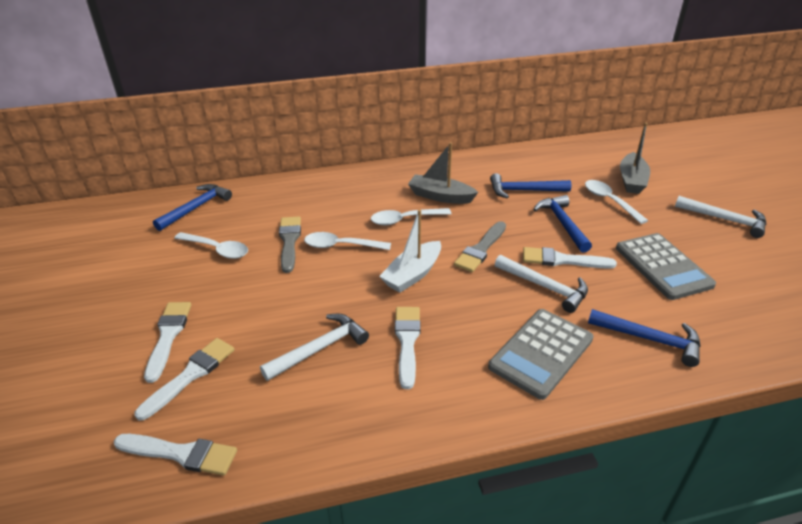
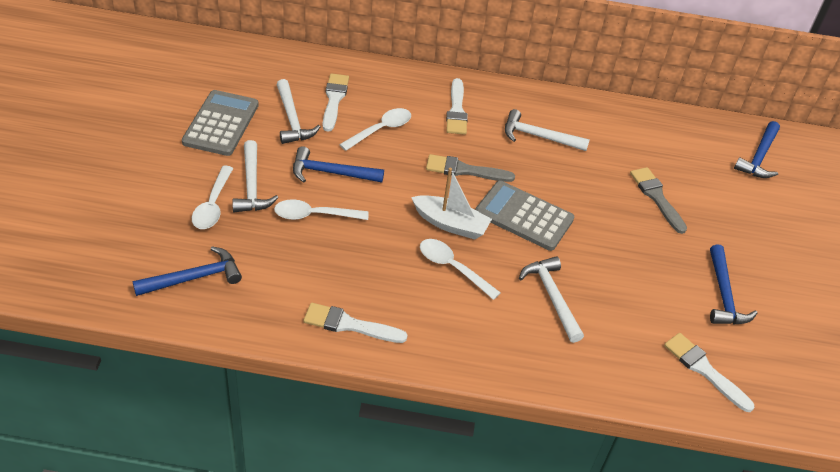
grey boat: [408,142,478,204] [620,122,650,194] = 2 -> none = 0
white brush: [114,434,237,476] [134,338,234,421] [144,302,191,383] [395,307,421,389] [523,247,617,269] = 5 -> [304,303,408,343] [323,73,349,132] [446,78,468,135] [664,333,754,412] = 4
white hammer: [260,314,369,381] [495,255,588,313] [675,196,766,238] = 3 -> [232,140,278,212] [276,79,320,144] [505,109,590,151] [519,256,584,343] = 4

